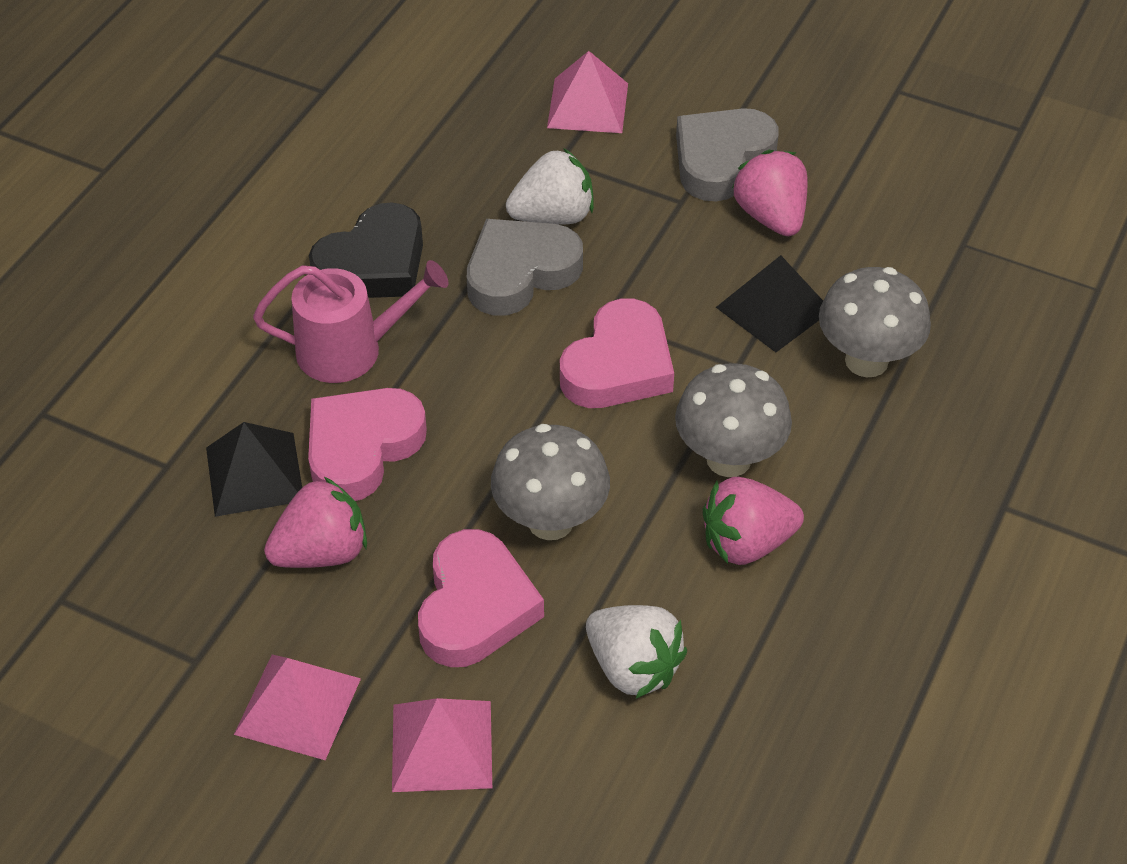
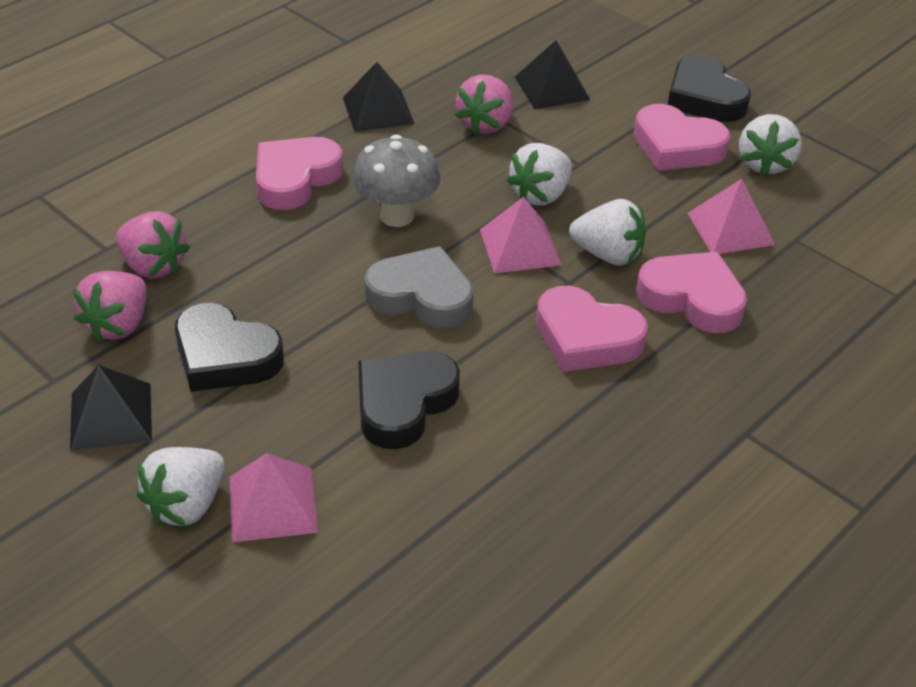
black heart: [309,202,423,298] = 1 -> [175,303,284,392] [358,351,460,449] [668,54,751,122] = 3
black pyramid: [206,422,302,517] [716,255,823,352] = 2 -> [70,365,152,451] [343,62,415,132] [515,40,590,109] = 3
grey heart: [467,219,583,316] [676,108,779,201] = 2 -> [364,246,473,329] = 1
grey mushroom: [491,424,610,540] [675,363,792,477] [819,267,931,377] = 3 -> [352,134,441,227] = 1
pink heart: [308,388,427,501] [418,529,544,667] [560,298,674,408] = 3 -> [256,137,343,210] [536,285,648,372] [634,104,731,171] [636,252,747,333] = 4
pink watering can: [253,260,448,383] = 1 -> none = 0
white strawberry: [506,149,594,225] [586,605,687,698] = 2 -> [137,447,225,526] [506,143,572,206] [569,199,646,266] [739,114,802,177] = 4

